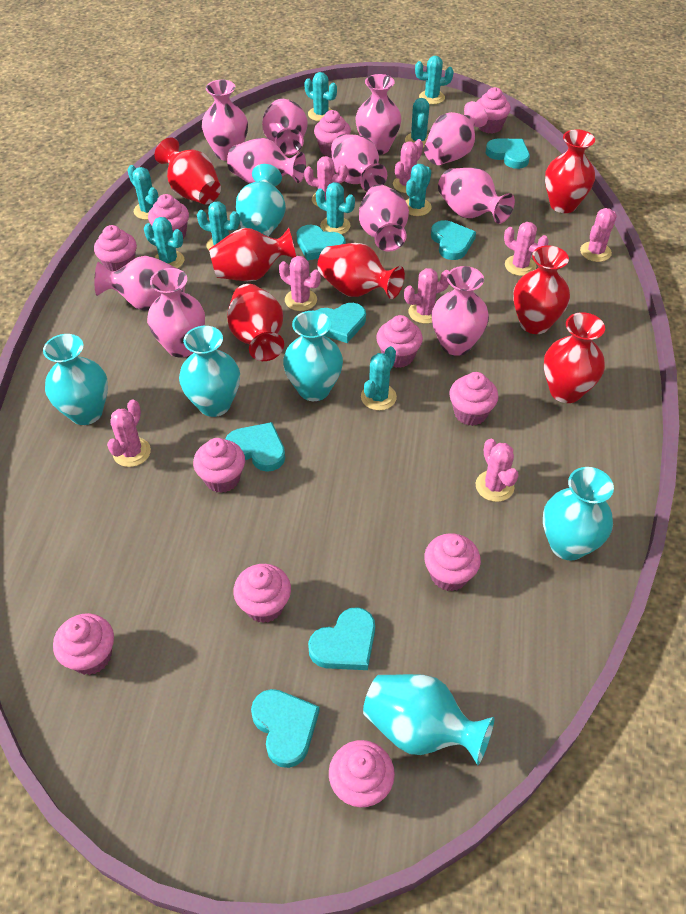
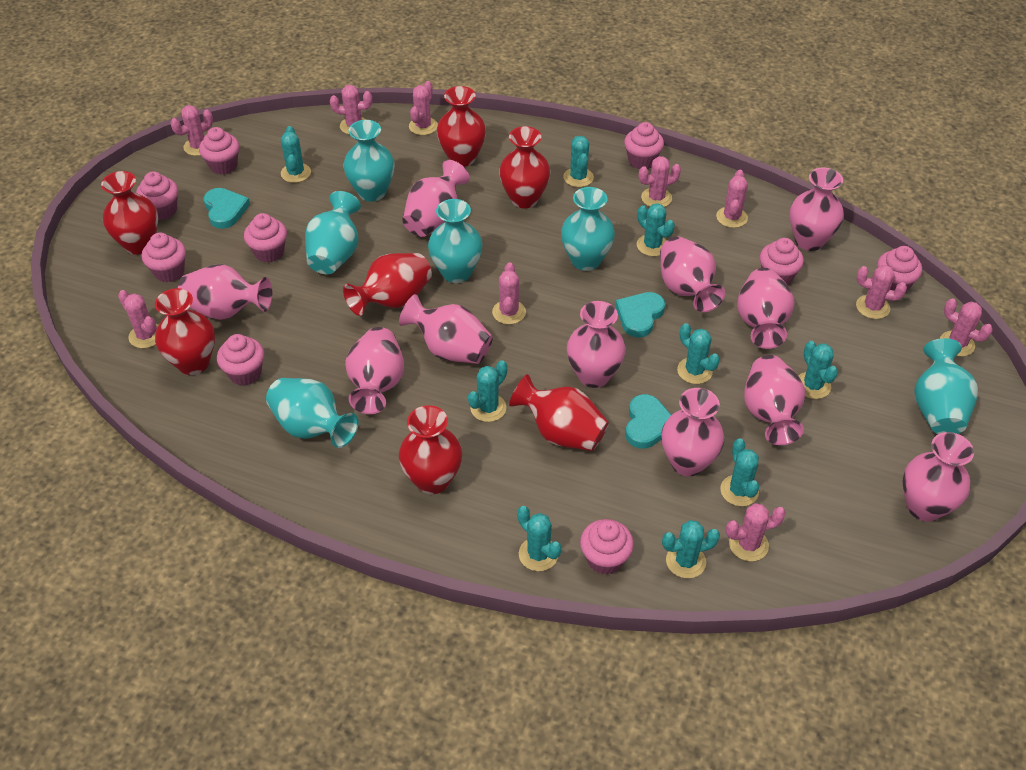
pink cactus: [107,399,151,467] [279,256,321,311] [304,156,348,207] [393,139,423,193] [404,268,449,324] [476,439,519,502] [504,222,549,276] [580,208,617,262] = 8 -> [118,290,158,348] [171,105,213,156] [330,85,372,135] [409,81,438,135] [492,262,526,325] [639,156,681,207] [716,170,748,228] [726,503,786,561] [856,265,907,319] [940,298,993,357] = 10
pink cupcake: [53,613,114,675] [94,225,137,271] [148,194,189,239] [193,438,245,493] [233,564,291,623] [314,110,351,157] [329,740,395,808] [376,315,423,368] [424,533,481,591] [449,372,499,426] [477,87,511,134] = 11 -> [136,171,178,220] [142,233,186,282] [199,127,239,175] [217,334,264,386] [244,213,287,263] [580,519,634,575] [624,122,664,169] [759,238,804,285] [877,246,922,293] = 9
turquoise heart: [225,422,285,472] [251,689,320,768] [297,225,346,260] [308,607,375,670] [316,303,366,343] [431,220,476,260] [486,139,530,169] = 7 -> [204,188,250,229] [615,292,665,337] [625,394,671,449] = 3

